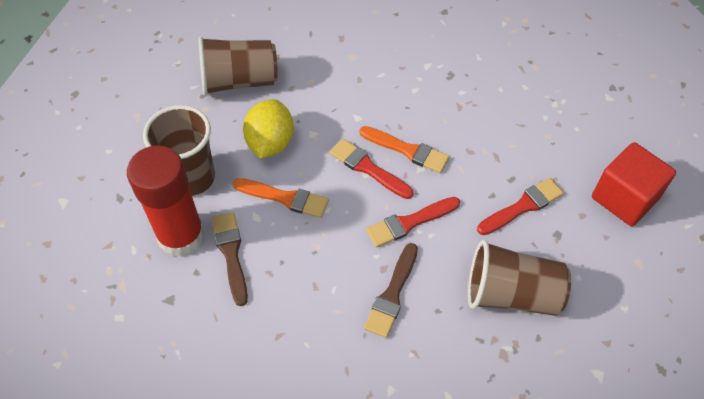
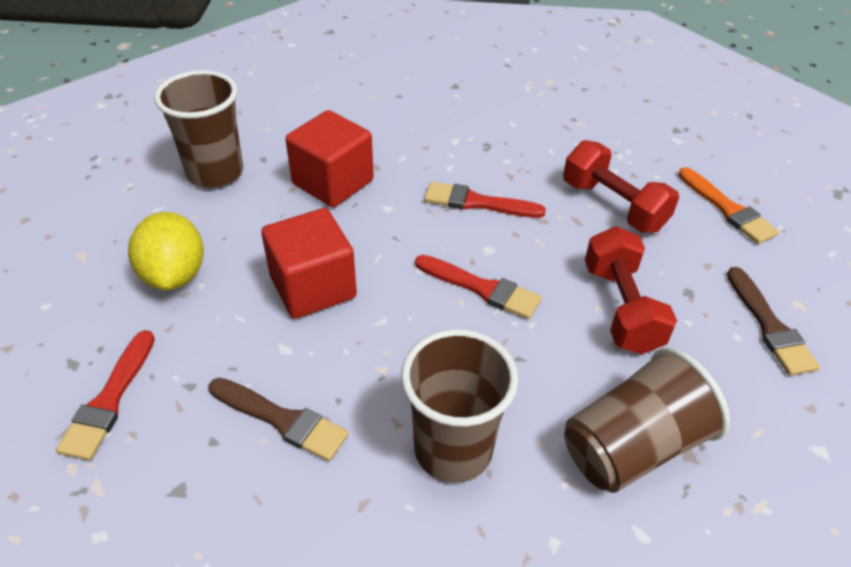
orange brush: [233,178,329,218] [360,126,450,173] = 2 -> [678,167,779,244] = 1
red cube: [592,142,676,226] = 1 -> [261,208,357,319] [285,110,374,207] = 2
red dumbbell: none = 0 -> [563,140,679,232] [585,226,677,354] = 2
red glue stick: [127,145,205,257] = 1 -> none = 0

